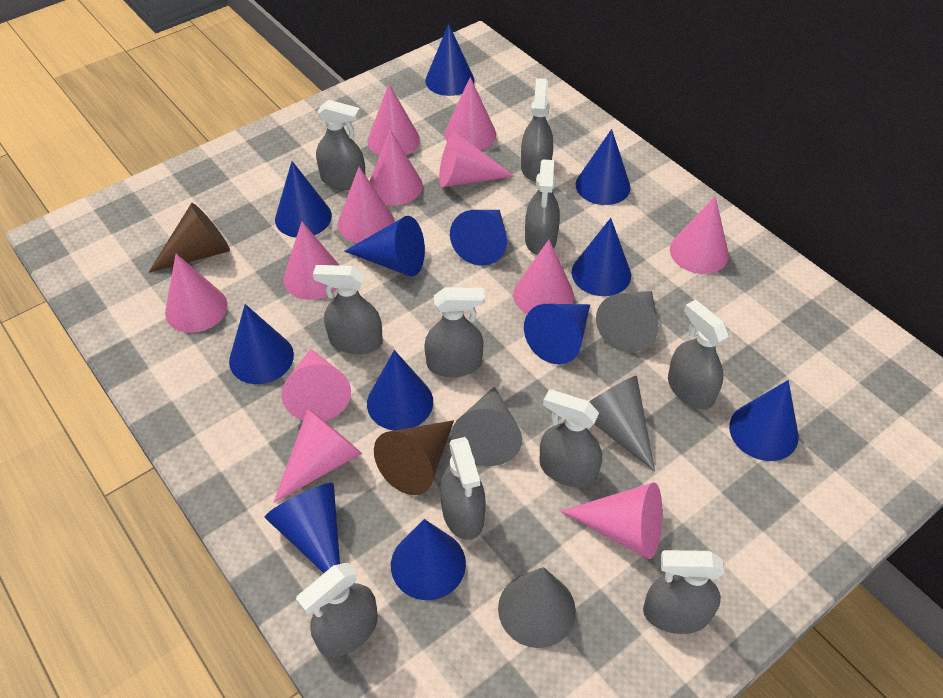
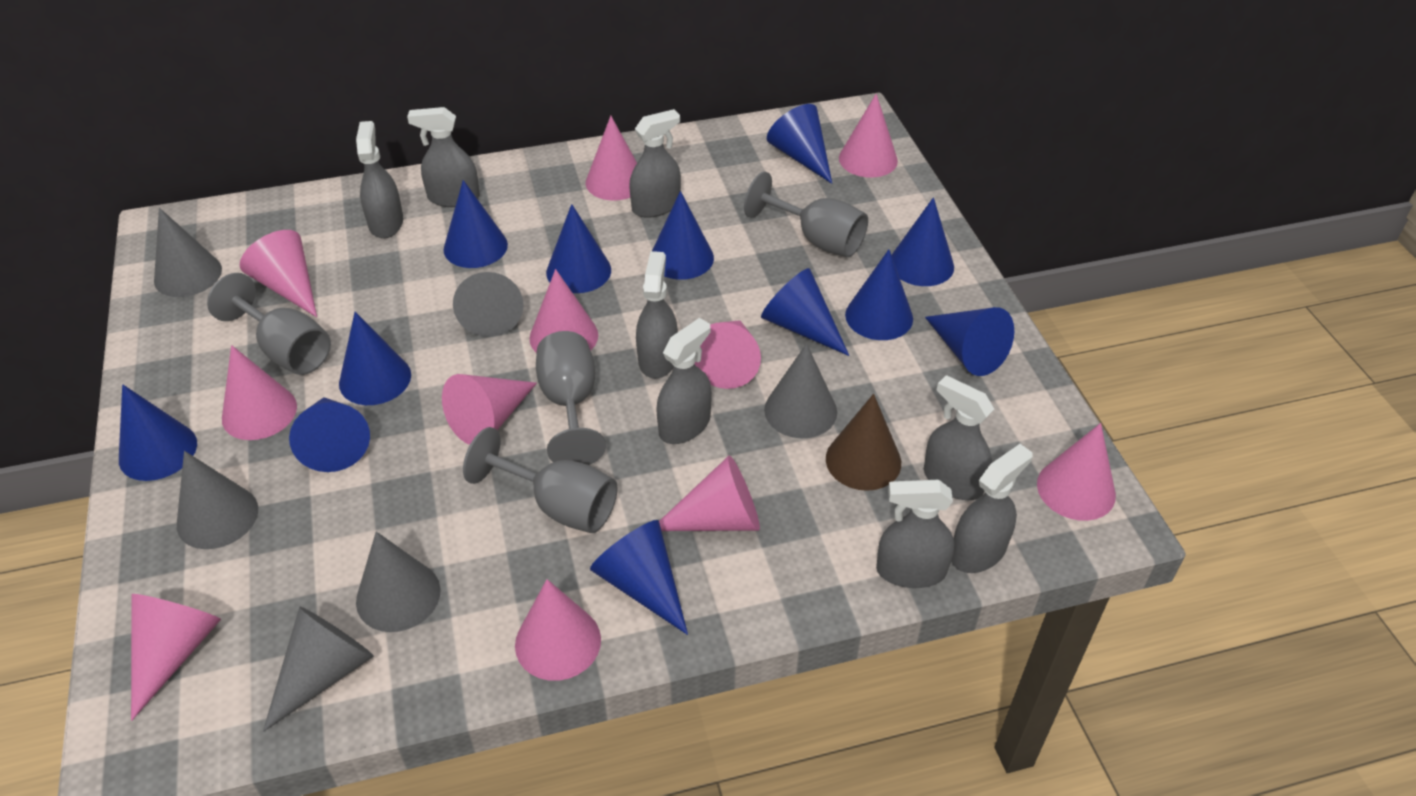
brown cone: [148,203,230,273] [374,420,454,495] = 2 -> [826,394,901,491] = 1
grey cone: [451,387,522,466] [498,567,576,648] [589,376,655,472] [596,291,658,352] = 4 -> [154,208,222,297] [177,451,258,549] [263,607,374,732] [356,532,441,632] [453,272,524,337] [764,343,837,438] = 6
grey goblet: none = 0 -> [207,273,331,375] [463,427,618,533] [536,331,606,465] [744,172,868,258] = 4
grey spray bottle: [296,563,378,657] [313,265,383,354] [316,100,366,190] [424,287,485,377] [440,437,486,540] [521,78,553,181] [525,159,560,255] [539,389,602,488] [643,550,724,634] [668,299,729,410] = 10 -> [356,121,403,238] [407,107,480,207] [629,109,681,218] [636,251,678,379] [656,318,712,444] [876,480,955,588] [924,375,994,500] [951,444,1032,573] = 8
pink cone: [165,254,228,333] [273,408,362,503] [282,349,351,421] [283,222,340,300] [338,167,394,243] [368,84,420,156] [370,129,423,205] [439,132,515,187] [444,77,496,150] [513,240,574,314] [560,482,662,559] [670,196,729,274] = 12 -> [131,594,221,721] [222,345,297,440] [240,230,317,317] [442,374,537,445] [515,579,601,681] [530,269,598,353] [586,116,637,201] [659,455,760,531] [695,320,761,389] [839,94,898,177] [1037,423,1116,521] = 11

